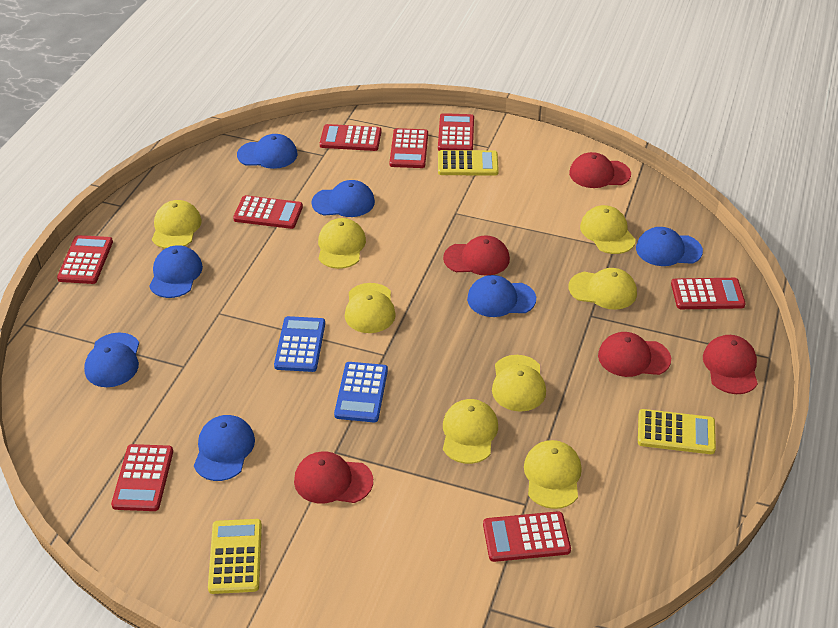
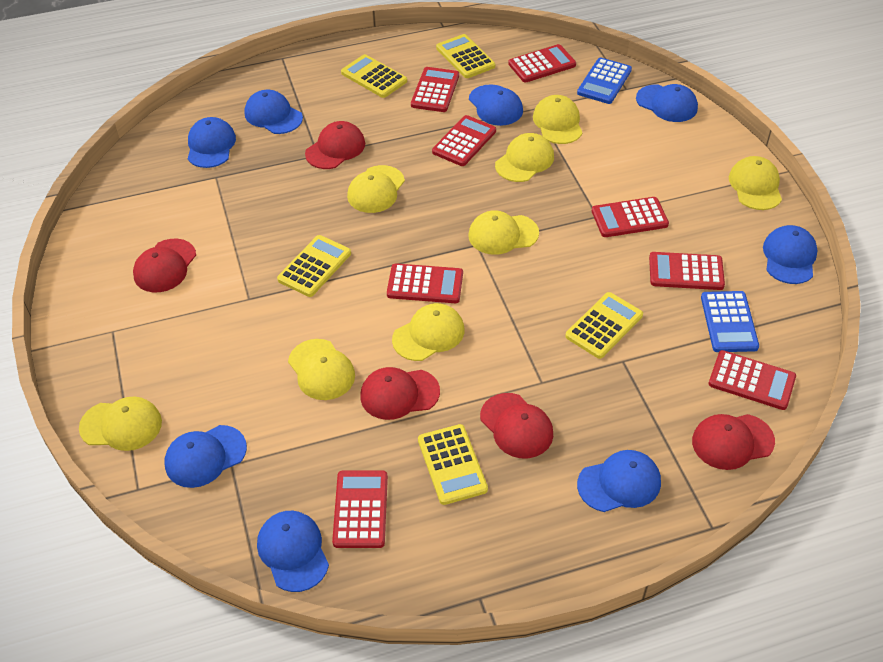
blue cap: [84,333,139,387] [149,245,203,298] [194,415,255,481] [237,134,297,169] [311,180,375,217] [467,275,536,317] [636,227,703,266] = 7 -> [165,425,247,488] [188,117,236,168] [244,90,303,134] [257,511,329,592] [469,85,523,126] [577,450,661,512] [636,84,698,122] [763,225,818,284] = 8
yellow calculator: [208,519,262,594] [438,150,499,176] [638,409,716,454] = 3 -> [277,235,351,297] [341,54,407,98] [418,424,488,505] [436,34,495,78] [565,292,643,359] = 5

